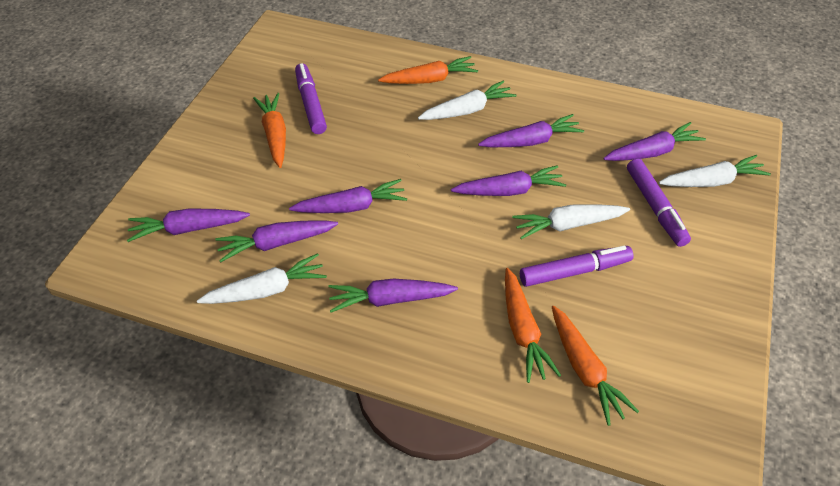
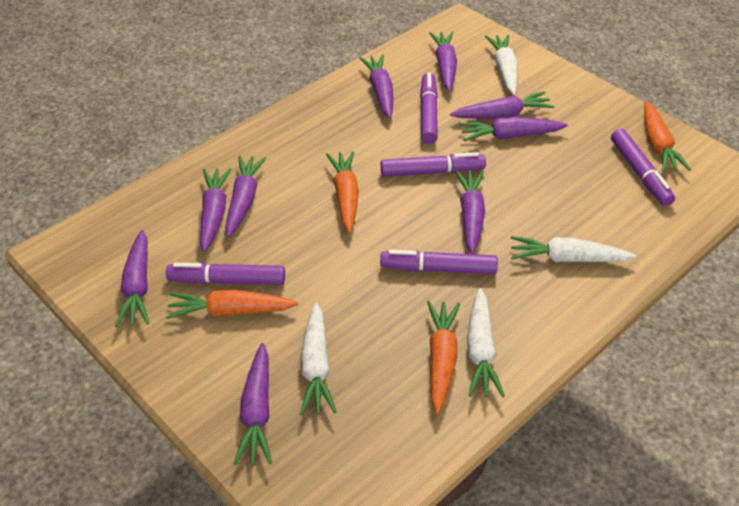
purple carrot: [127,208,250,242] [215,220,338,262] [289,179,407,213] [329,279,458,313] [451,165,566,196] [478,114,584,147] [603,122,706,161] = 7 -> [115,230,149,327] [200,168,232,252] [225,155,267,237] [233,343,272,465] [359,54,393,118] [429,31,457,91] [450,91,555,119] [455,170,485,254] [459,117,568,141] = 9
purple marker: [295,63,327,134] [520,246,634,287] [627,158,691,247] = 3 -> [166,263,285,285] [380,250,498,274] [381,152,486,177] [420,73,438,144] [611,129,675,206] = 5

